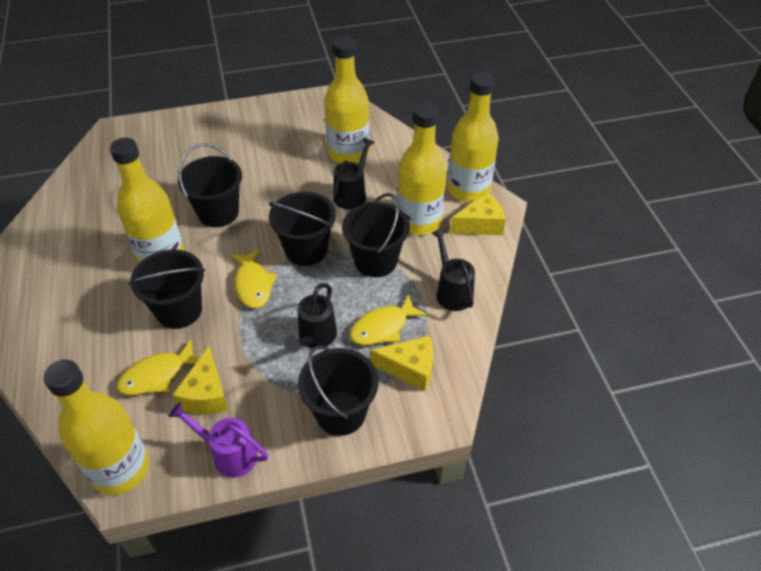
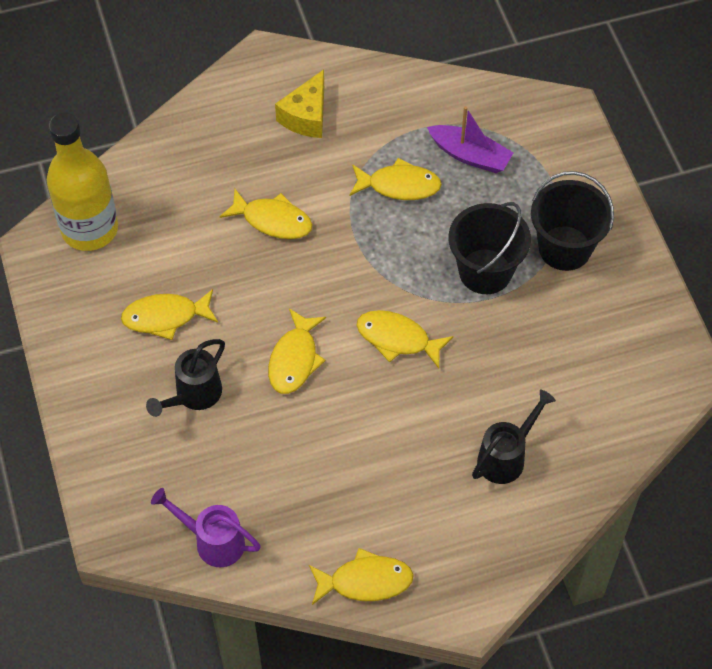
black bucket: [129,250,205,329] [178,143,242,227] [269,192,336,266] [298,345,379,436] [342,193,410,277] = 5 -> [449,202,531,294] [531,171,614,271] = 2
black watering can: [284,283,337,353] [333,138,375,210] [432,229,475,311] = 3 -> [146,339,225,417] [472,389,556,484] = 2
purple boat: none = 0 -> [427,106,513,173] = 1
yellow bottle: [43,360,149,495] [110,138,184,264] [324,37,369,164] [397,103,447,235] [447,72,499,202] = 5 -> [47,113,118,251] = 1
yellow cheese: [172,346,228,414] [370,335,433,391] [450,192,506,235] = 3 -> [275,70,324,138] = 1
yellow fish: [116,339,199,395] [230,248,277,308] [349,294,428,345] = 3 -> [121,289,218,340] [220,189,313,239] [268,308,326,394] [309,548,414,605] [350,158,442,200] [356,310,453,369] = 6

